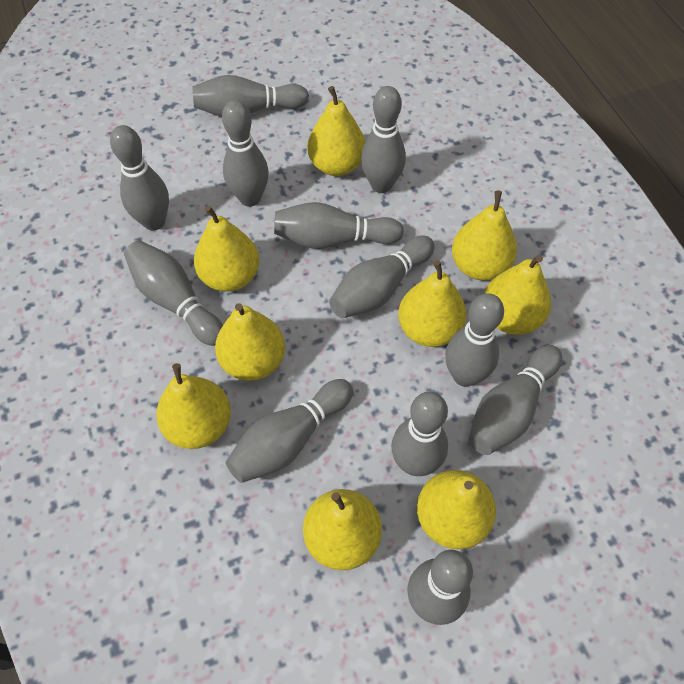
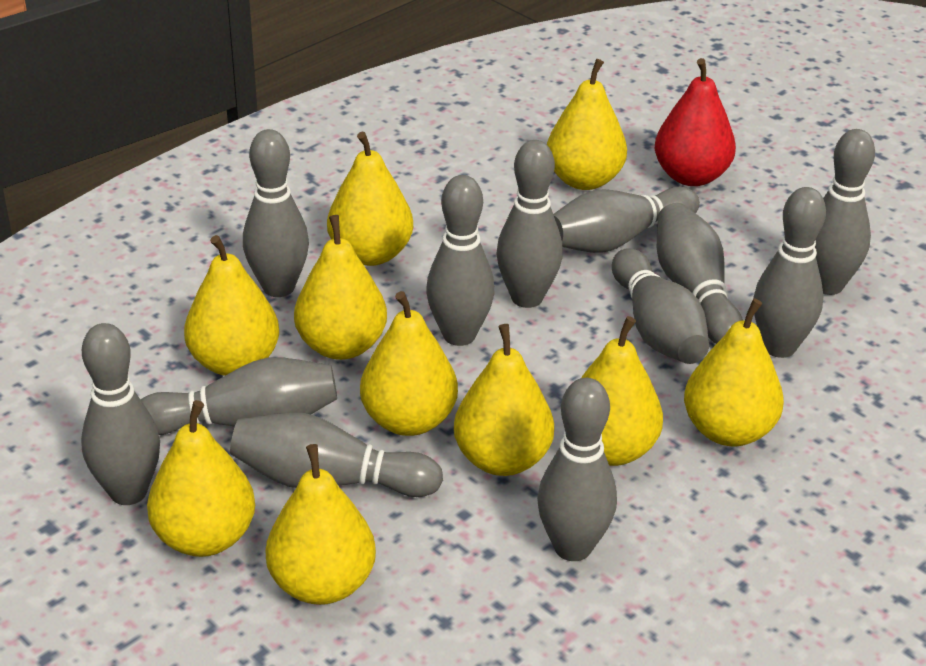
red pear: none = 0 -> [655,58,736,186] = 1
yellow pear: [156,363,231,449] [194,206,259,292] [215,303,285,381] [303,489,382,570] [307,86,365,176] [398,260,467,347] [417,470,496,550] [452,191,517,280] [484,255,551,335] = 9 -> [147,400,255,557] [184,235,279,376] [266,444,376,605] [294,215,387,360] [327,132,413,266] [360,291,458,436] [454,324,554,476] [547,59,627,190] [581,316,663,466] [684,299,784,446] = 10

